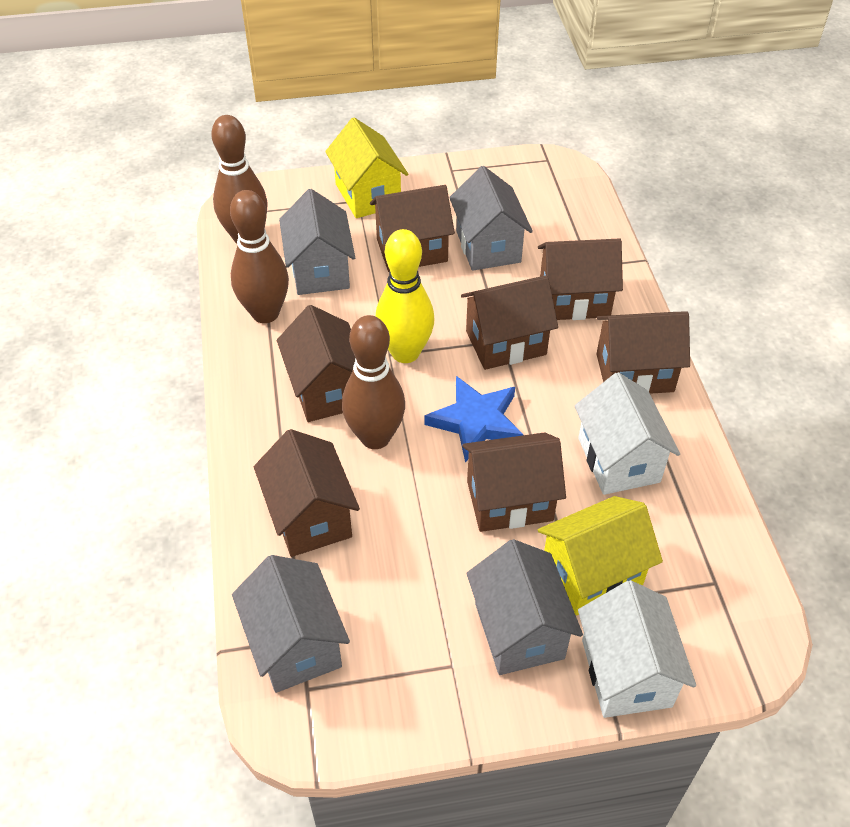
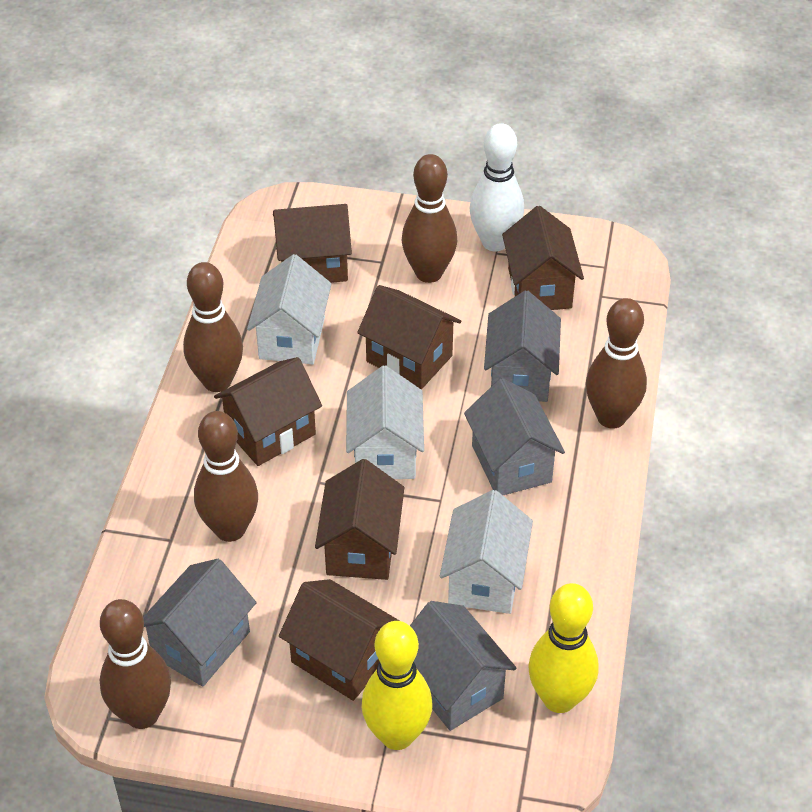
blue star: [425,376,523,463] = 1 -> none = 0
brown bowling pin: [211,115,268,244] [230,190,289,323] [342,315,405,449] = 3 -> [100,599,171,729] [183,262,243,392] [194,411,258,542] [402,154,457,283] [586,298,647,429] = 5
brown house: [254,429,360,557] [277,305,355,422] [370,185,455,272] [461,275,558,370] [462,432,566,532] [538,238,623,320] [596,311,690,394] = 7 -> [214,357,322,466] [273,204,352,283] [279,579,400,701] [315,459,404,580] [357,285,461,389] [502,206,584,310] = 6
white bowling pin: none = 0 -> [470,123,524,251] = 1
white house: [574,372,680,495] [578,580,696,718] = 2 -> [247,254,332,364] [346,365,424,479] [440,490,533,614] = 3
yellow bowling pin: [376,229,435,363] = 1 -> [361,621,433,750] [528,583,598,713] = 2
yellow house: [325,117,408,218] [538,496,663,615] = 2 -> none = 0

